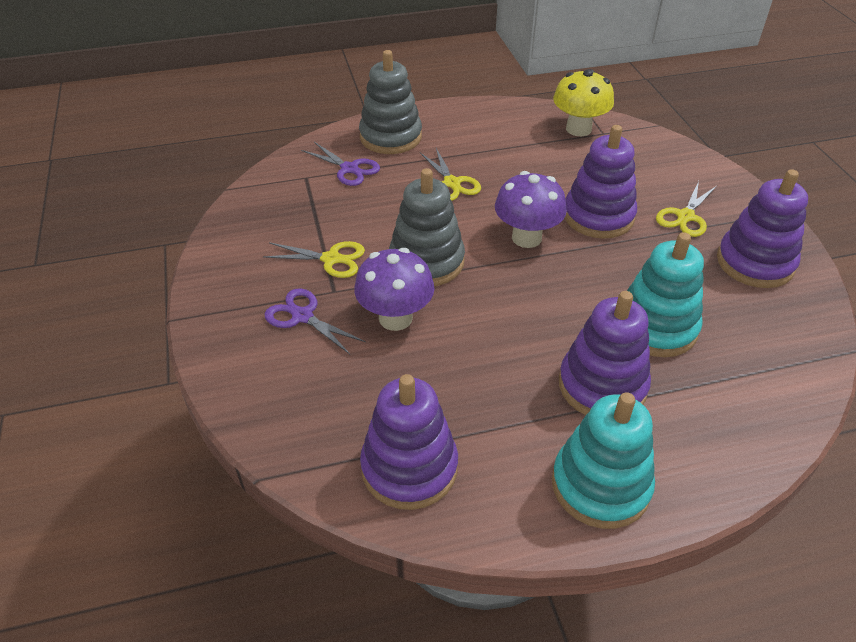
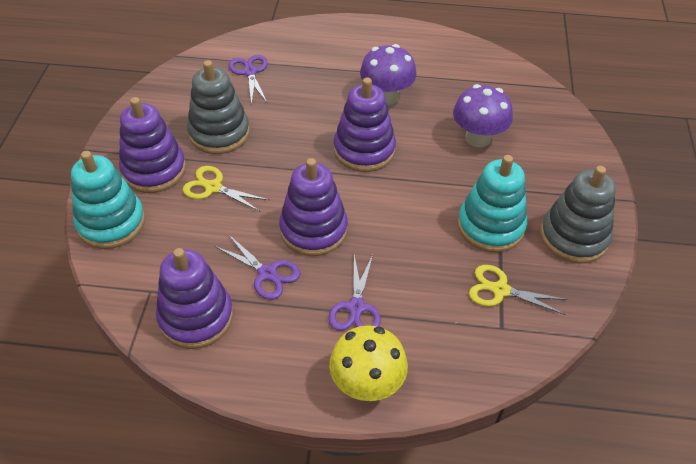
purple scissors: [265,289,366,354] [301,142,380,186] = 2 -> [215,234,301,300] [228,55,268,105] [328,255,381,331] = 3
yellow scissors: [263,241,365,278] [420,148,481,201] [656,181,717,237] = 3 -> [183,166,269,211] [469,265,568,315] = 2

